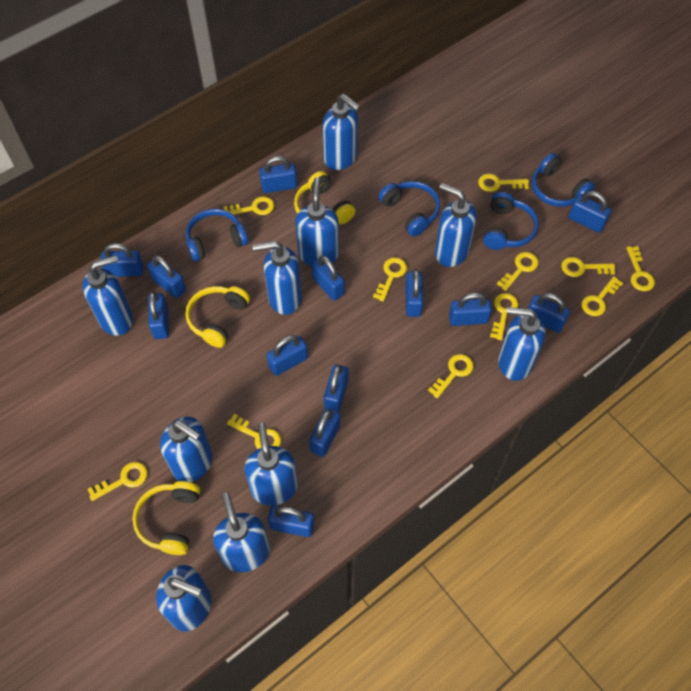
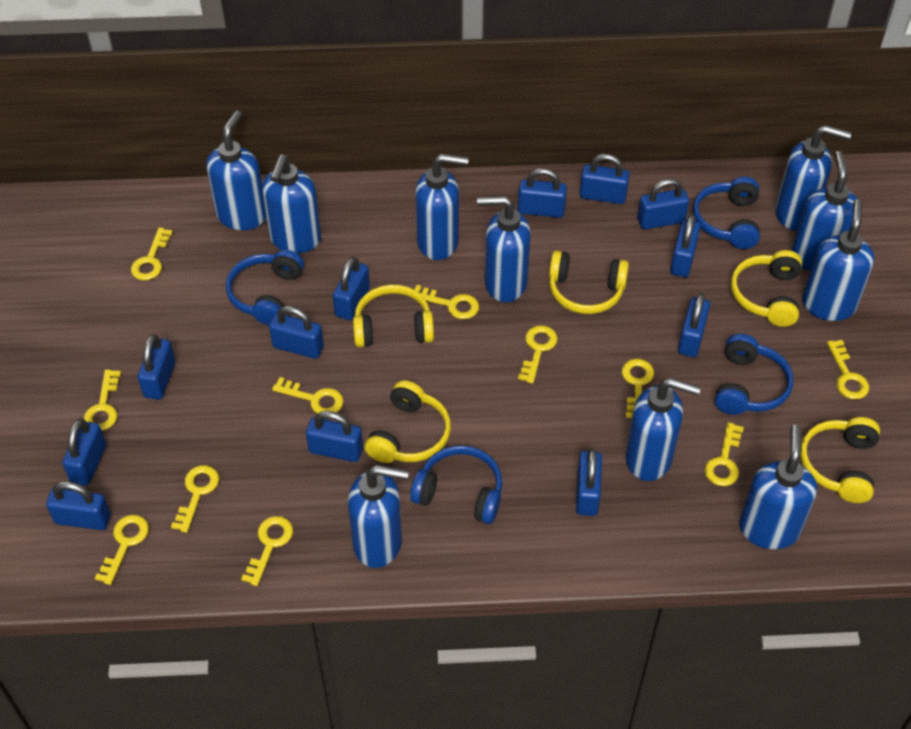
blue padlock: [101,243,144,277] [147,255,186,298] [148,292,169,339] [259,156,297,193] [267,335,308,376] [268,506,314,537] [309,408,341,457] [311,255,344,301] [324,364,349,412] [405,270,423,317] [449,293,492,326] [528,293,570,333] [569,191,611,233] = 13 -> [46,481,111,530] [62,419,106,486] [138,334,175,400] [269,306,324,359] [306,411,363,462] [333,256,370,320] [518,168,567,218] [576,449,602,516] [580,154,630,204] [637,179,689,230] [670,214,701,277] [678,293,710,357] = 12
yellow headphones: [133,481,200,555] [185,286,250,348] [294,171,355,224] = 3 -> [353,285,434,347] [364,380,451,463] [549,251,629,314] [731,250,802,327] [800,417,880,503] = 5

